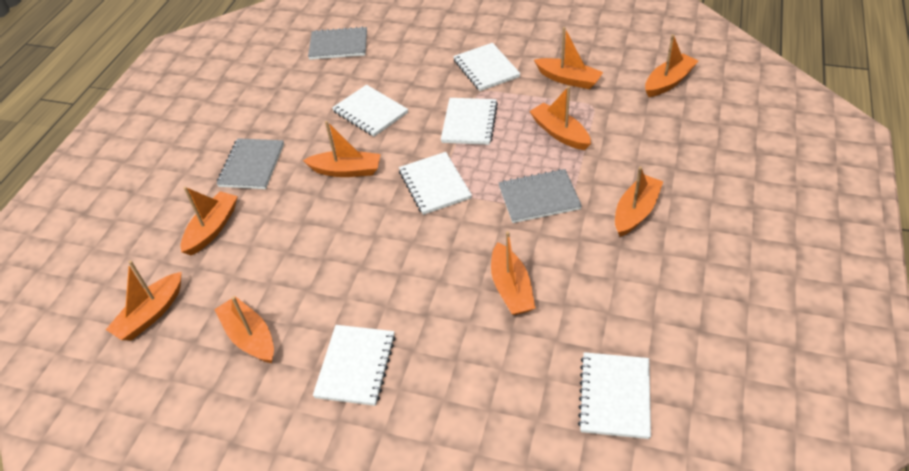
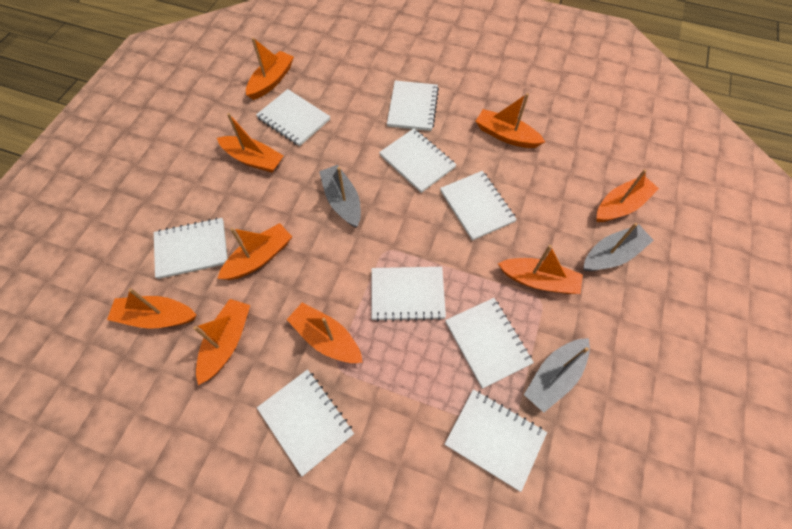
grey boat: none = 0 -> [319,165,361,228] [524,338,590,413] [583,223,654,271] = 3
grey notebook: [216,138,284,189] [308,26,367,60] [499,169,582,223] = 3 -> none = 0
white notebook: [313,325,396,406] [332,85,408,137] [399,152,472,215] [441,98,498,145] [453,43,521,91] [578,352,651,439] = 6 -> [154,218,228,279] [256,89,330,146] [257,369,354,476] [371,267,446,321] [379,129,456,193] [387,81,439,131] [440,171,517,241] [445,298,534,389] [445,389,547,492] = 9

